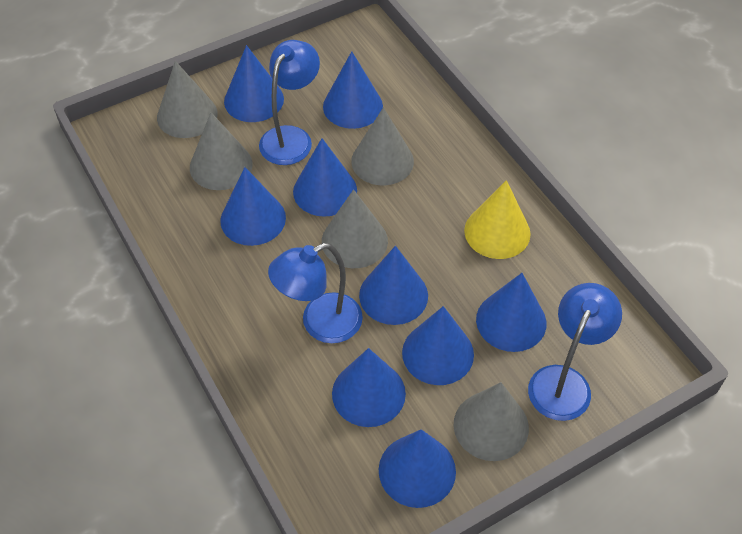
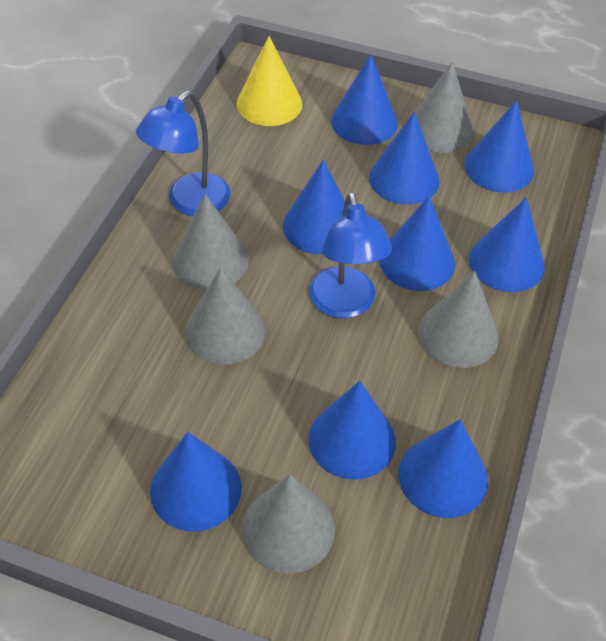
blue lamp: [259,40,320,165] [268,243,363,343] [528,283,622,421] = 3 -> [136,91,231,216] [309,192,392,318] = 2

